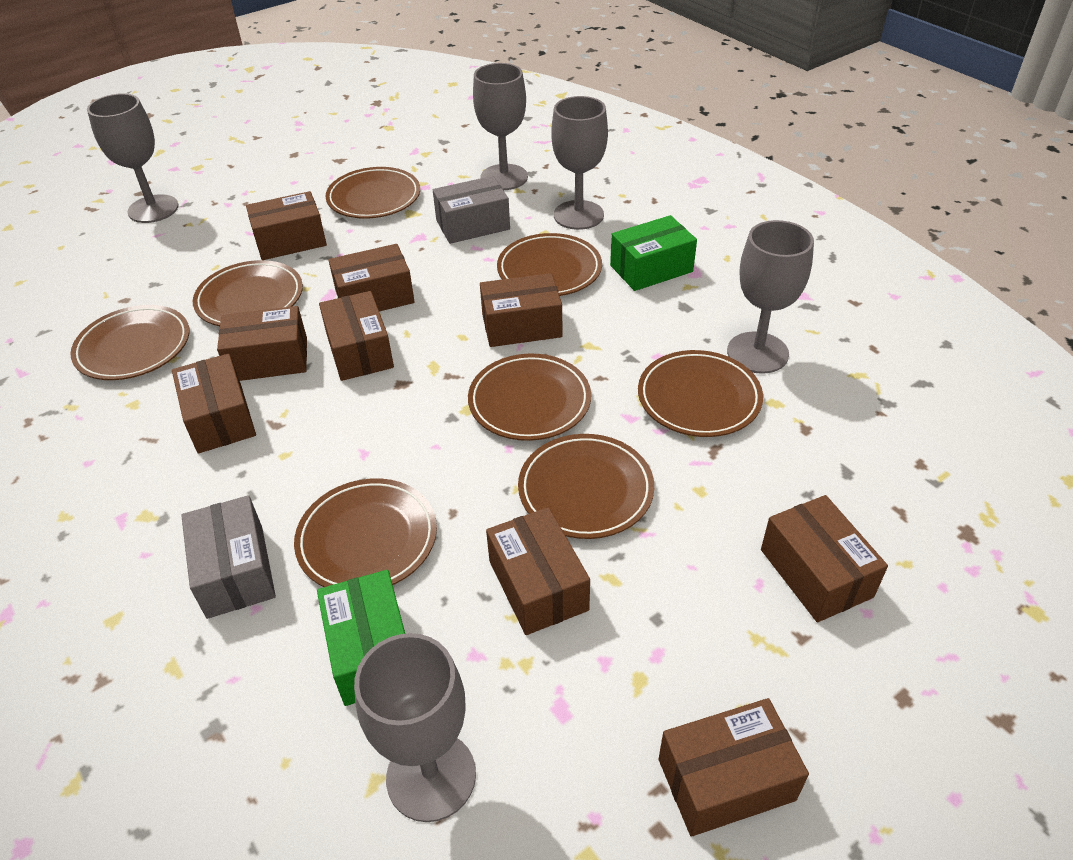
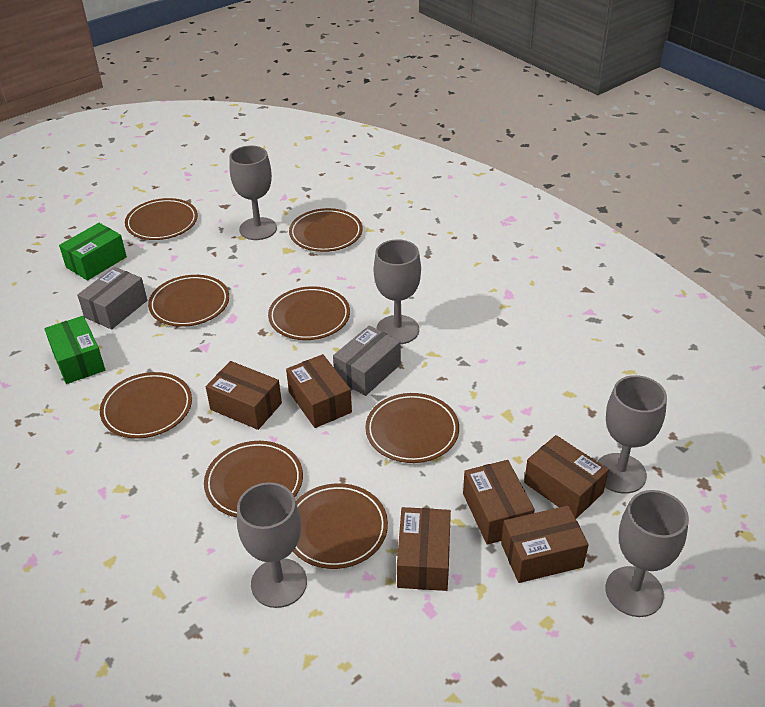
brown box: [172,353,256,454] [217,306,307,381] [246,191,327,260] [319,291,394,381] [328,244,415,311] [480,273,562,347] [486,507,590,635] [659,698,809,837] [761,495,888,622] = 9 -> [206,361,282,430] [286,354,352,428] [397,507,451,591] [463,460,535,545] [501,505,589,583] [524,435,609,519] = 6

